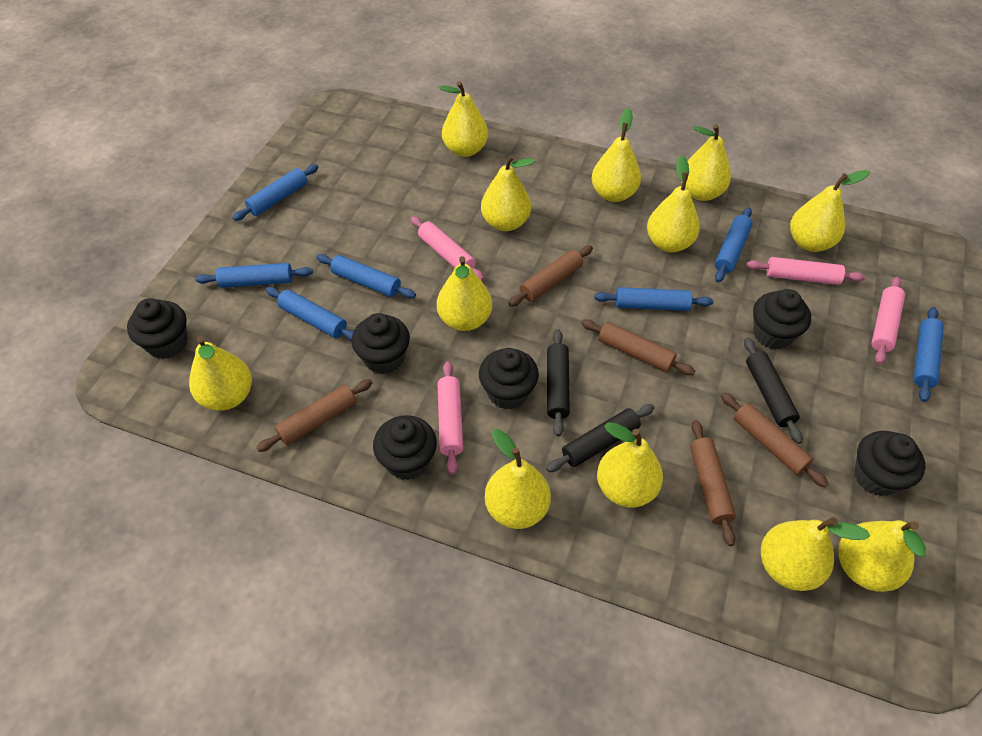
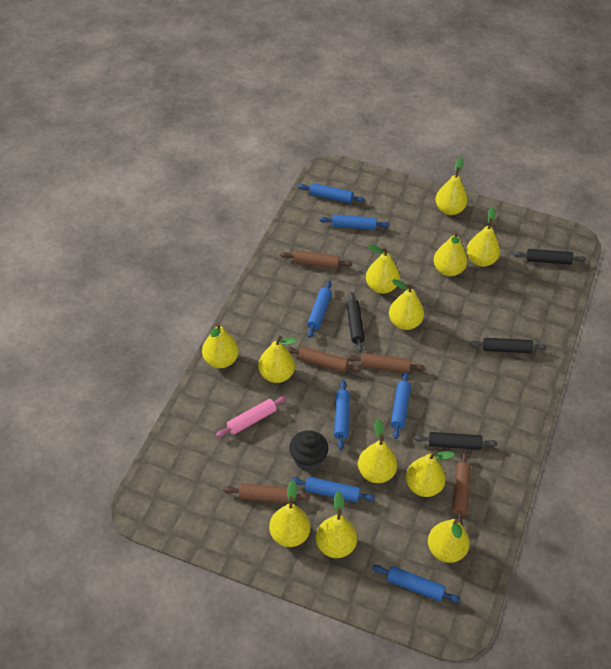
black cupcake: [127,298,187,359] [352,313,410,374] [373,415,437,480] [479,348,539,409] [753,289,811,350] [854,431,925,496] = 6 -> [289,430,328,471] = 1
black rolling pin: [546,404,655,472] [547,329,570,436] [744,338,803,444] = 3 -> [346,292,365,352] [414,432,498,450] [469,338,547,353] [514,249,586,265] = 4
pink rolling pin: [411,216,484,281] [438,361,463,475] [746,257,865,285] [872,277,905,364] = 4 -> [216,396,287,437] = 1

